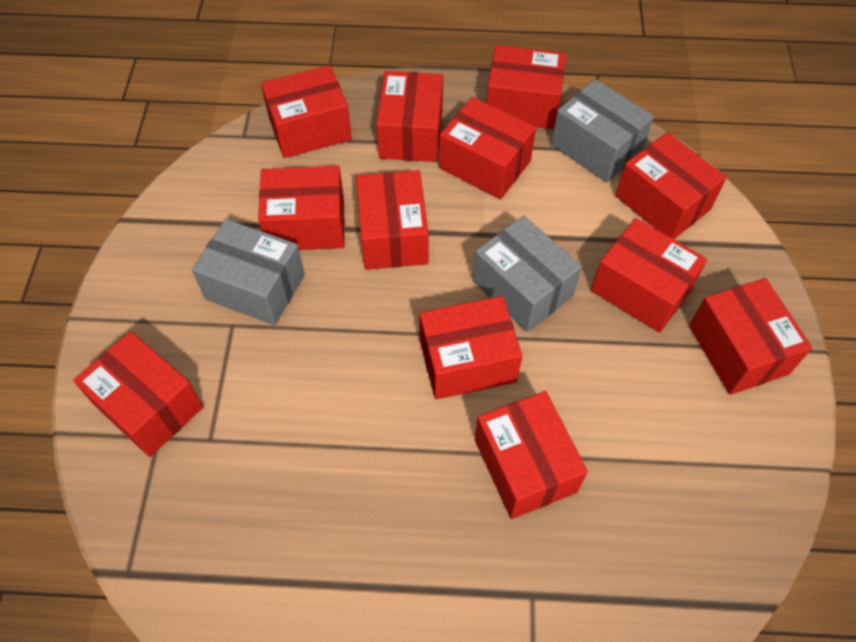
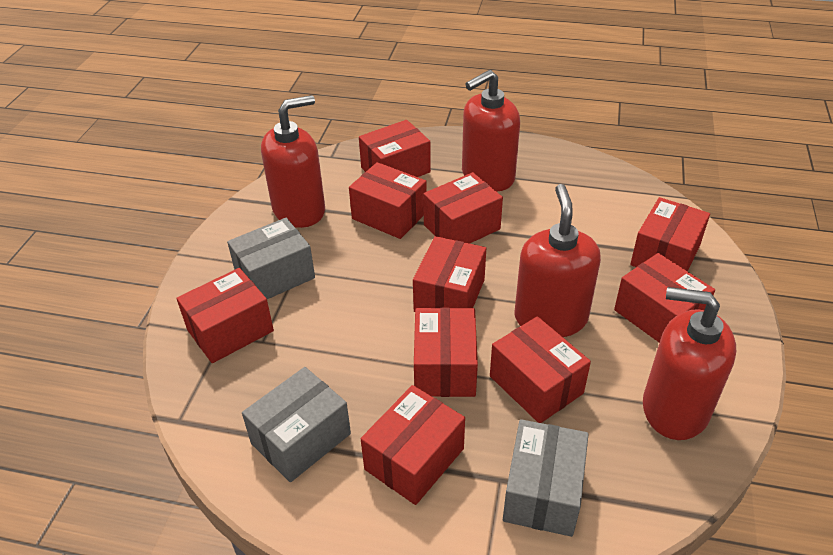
red box: [73,331,203,457] [258,166,345,250] [261,65,352,158] [356,170,428,270] [376,71,443,162] [419,296,522,399] [439,97,536,199] [475,391,588,519] [486,45,566,129] [591,218,707,333] [615,132,727,239] [689,278,812,395] = 12 -> [176,268,274,363] [349,162,427,239] [359,120,431,177] [361,385,465,505] [413,236,486,312] [414,308,478,397] [423,172,503,244] [490,316,591,423] [614,253,715,343] [630,197,710,271] = 10
red soap dispenser: none = 0 -> [261,95,325,228] [462,70,520,192] [515,184,601,337] [643,287,736,440] = 4

